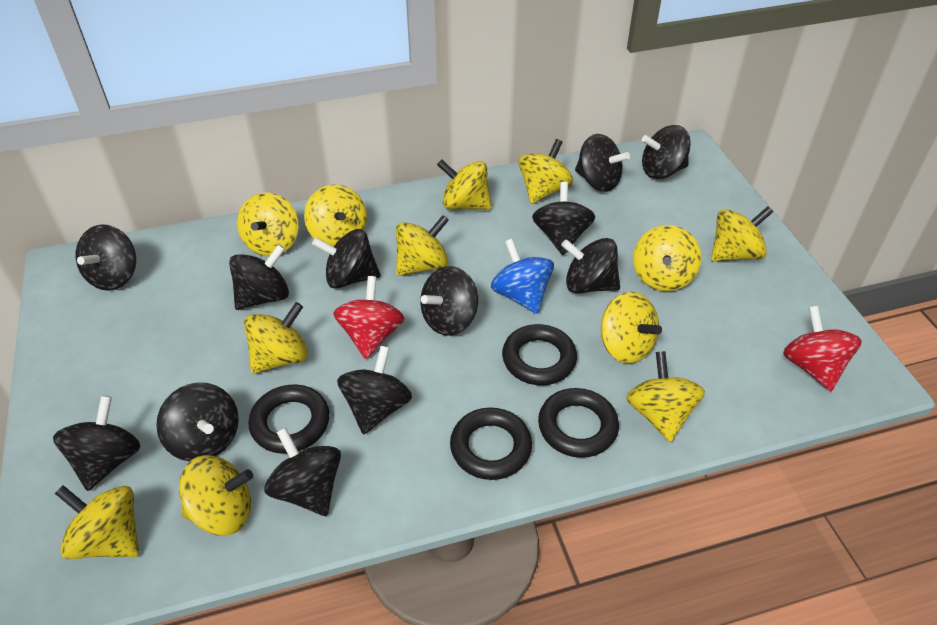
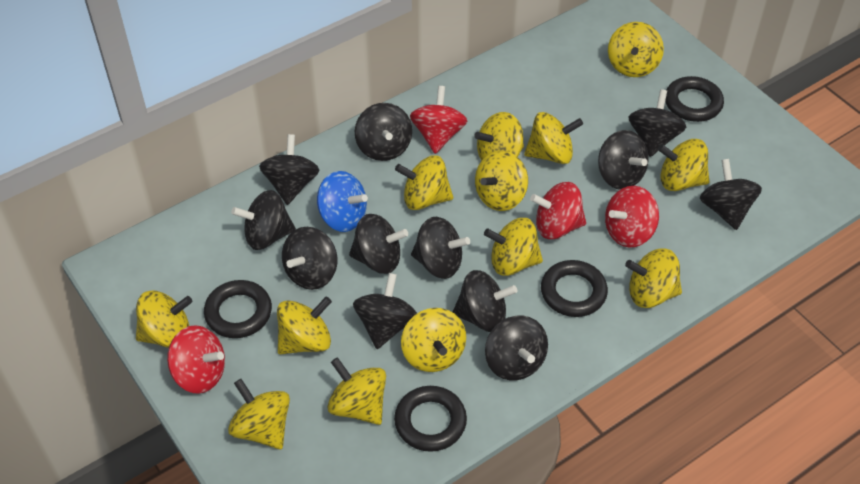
red spinning top: [333,276,404,359] [783,306,862,391] = 2 -> [167,325,225,394] [410,86,467,154] [530,182,586,239] [605,186,659,247] = 4
yellow spinning top: [55,485,139,559] [179,455,253,535] [237,193,299,256] [244,302,308,374] [304,184,367,247] [396,215,449,276] [437,159,492,210] [518,139,573,204] [601,292,662,364] [626,351,705,442] [633,225,701,291] [711,206,773,262] = 12 -> [136,290,193,348] [228,379,290,449] [277,297,332,354] [327,357,386,425] [395,155,453,210] [401,308,466,372] [474,112,524,161] [475,150,528,211] [484,218,543,276] [524,112,583,164] [608,22,664,77] [625,248,682,308] [658,139,709,191] = 13

